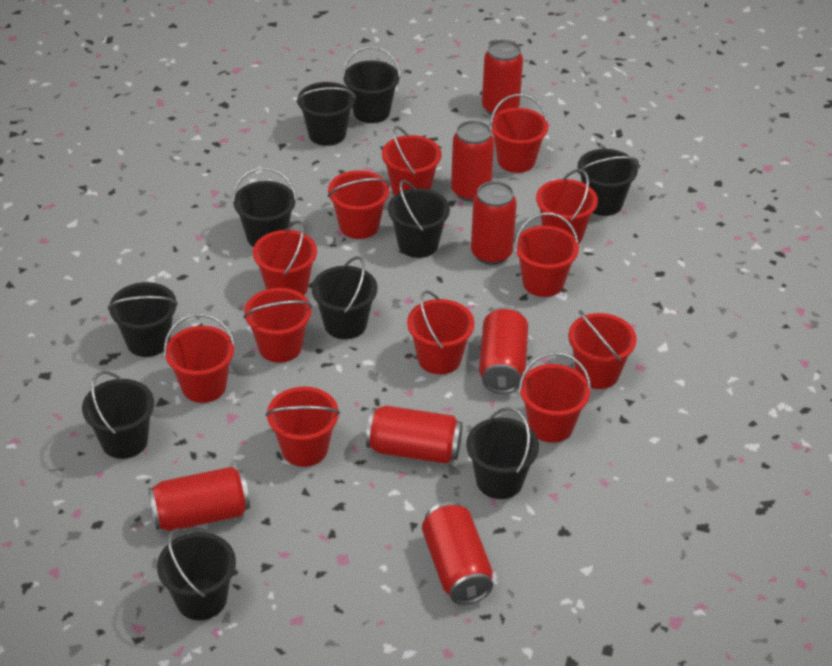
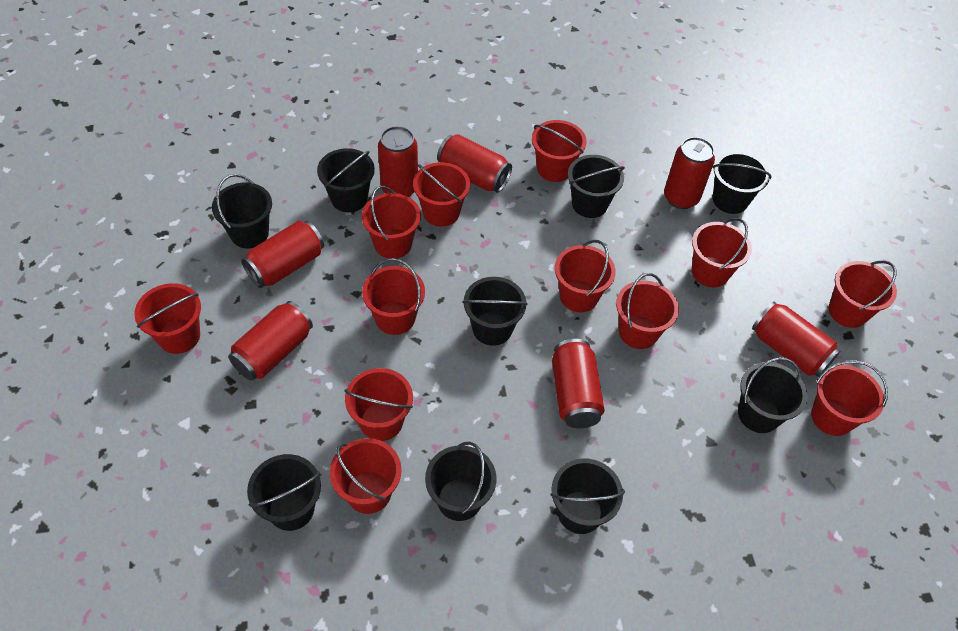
black bucket: [82,371,154,459] [108,282,178,357] [157,529,236,620] [232,167,297,247] [296,82,356,146] [312,256,378,339] [342,46,401,123] [388,180,450,258] [466,407,539,499] [578,149,639,216] = 10 -> [212,174,272,248] [247,454,321,531] [317,148,375,212] [425,442,497,521] [462,277,528,346] [550,458,625,534] [568,155,625,218] [713,151,772,214] [738,357,807,433] = 9

